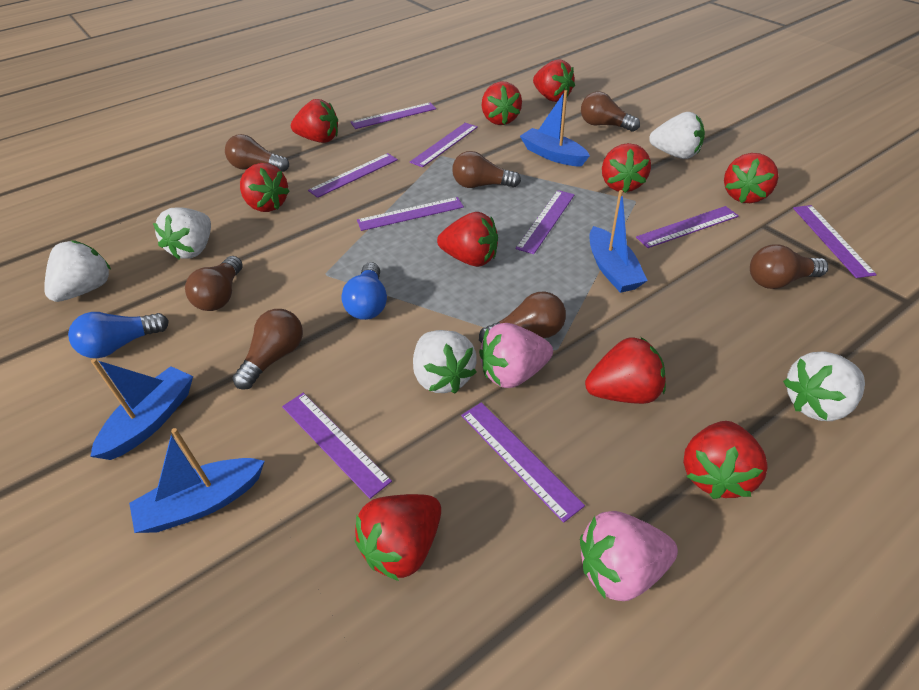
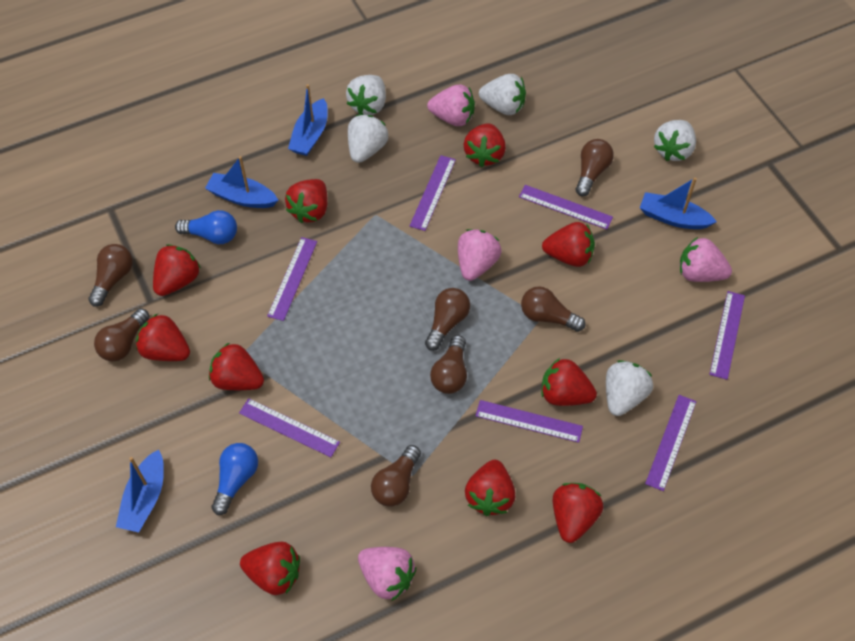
pink strawberry: [479,323,553,388] [580,511,678,601] = 2 -> [358,547,416,601] [427,85,475,126] [458,229,501,281] [680,237,732,282] = 4
purple ruler: [282,393,392,499] [308,153,398,198] [351,102,436,129] [357,197,464,231] [410,123,478,167] [461,402,585,523] [516,190,575,254] [636,206,739,248] [793,205,877,278] = 9 -> [239,398,340,457] [267,237,317,321] [410,155,456,231] [475,400,583,443] [519,185,613,229] [645,395,696,491] [709,291,745,380] = 7

